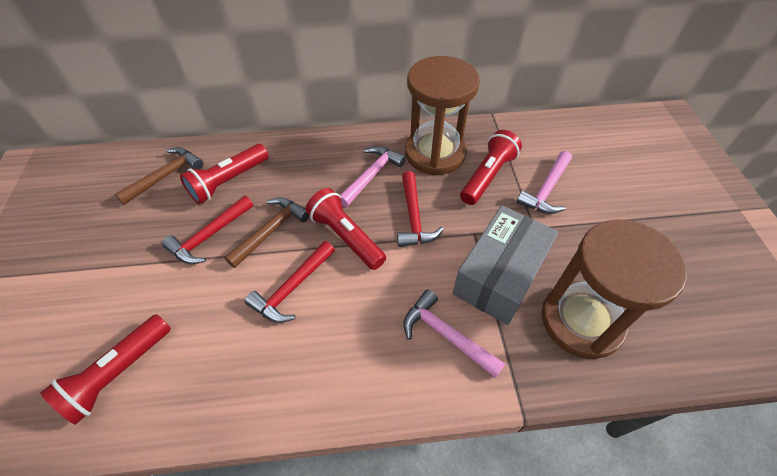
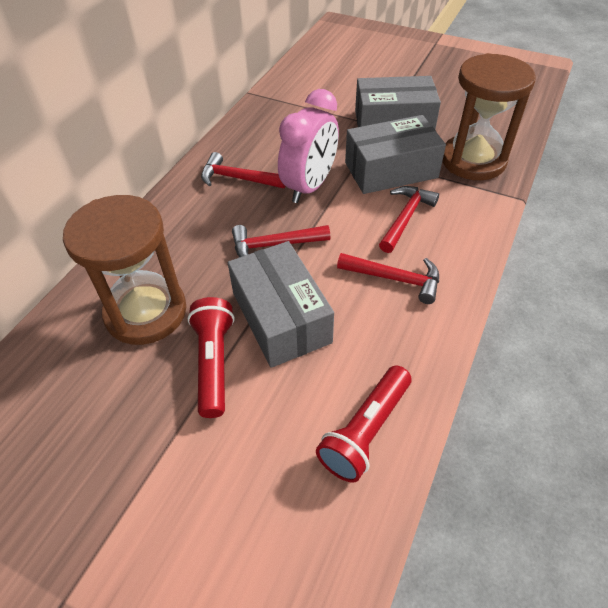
brown hammer: [115,147,204,205] [224,197,310,268] = 2 -> none = 0
grey box: [453,205,558,325] = 1 -> [228,241,334,368] [345,115,446,194] [355,76,441,129] = 3
pink clock: none = 0 -> [278,89,339,203] = 1
pink hammer: [340,146,406,207] [403,289,505,378] [517,151,572,214] = 3 -> none = 0
red flashlight: [40,314,171,425] [180,144,269,204] [306,188,386,270] [460,130,522,205] = 4 -> [187,297,235,418] [316,365,411,483] = 2
red hammer: [162,195,253,264] [245,241,335,323] [397,171,444,247] = 3 -> [201,152,285,188] [232,225,330,257] [337,253,439,304] [379,186,439,253] = 4

